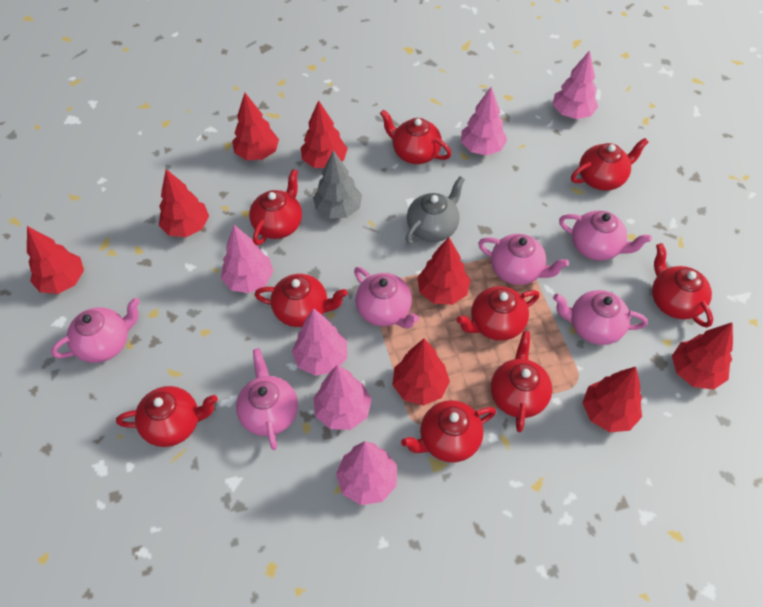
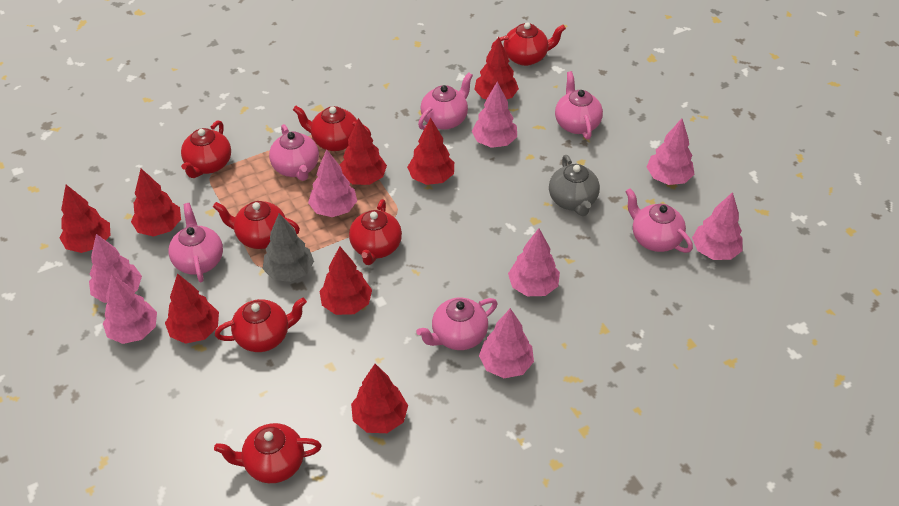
pink tree: [221,225,274,293] [292,308,347,376] [313,364,372,430] [336,441,397,505] [461,87,507,155] [553,50,598,119] = 6 -> [89,234,142,303] [103,274,157,344] [308,149,357,217] [472,81,517,148] [479,308,534,378] [508,228,560,296] [647,118,694,185] [692,192,743,260] = 8
red teapot: [116,386,218,447] [249,169,302,245] [255,274,348,327] [380,110,452,164] [401,400,496,463] [456,286,540,341] [491,331,552,432] [571,138,649,191] [652,243,713,328] = 9 -> [181,120,231,178] [213,201,300,249] [214,423,322,483] [215,298,307,352] [293,106,371,151] [349,199,402,265] [491,22,566,66] = 7

